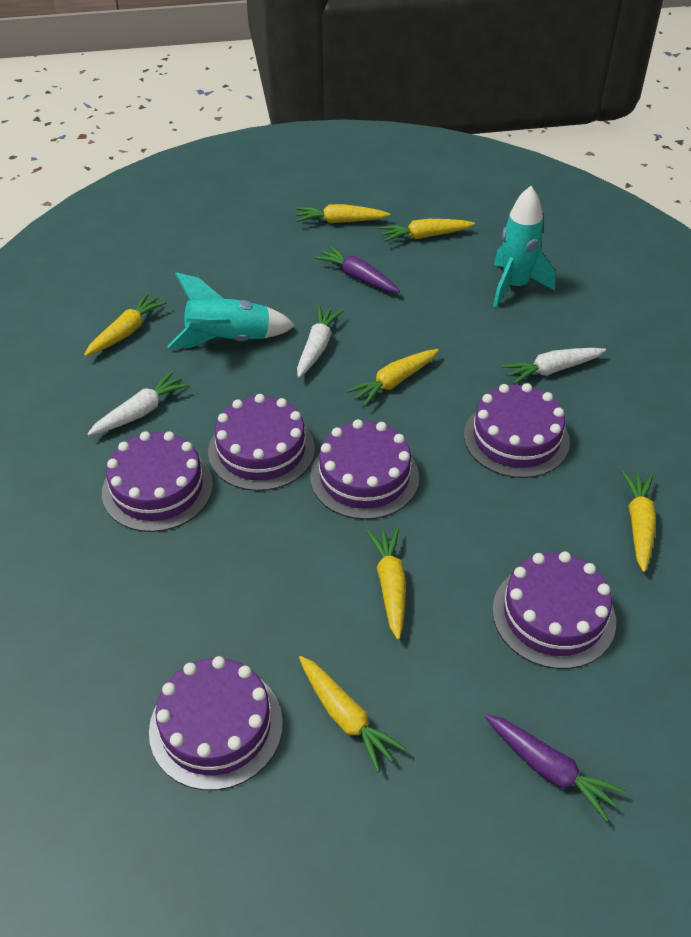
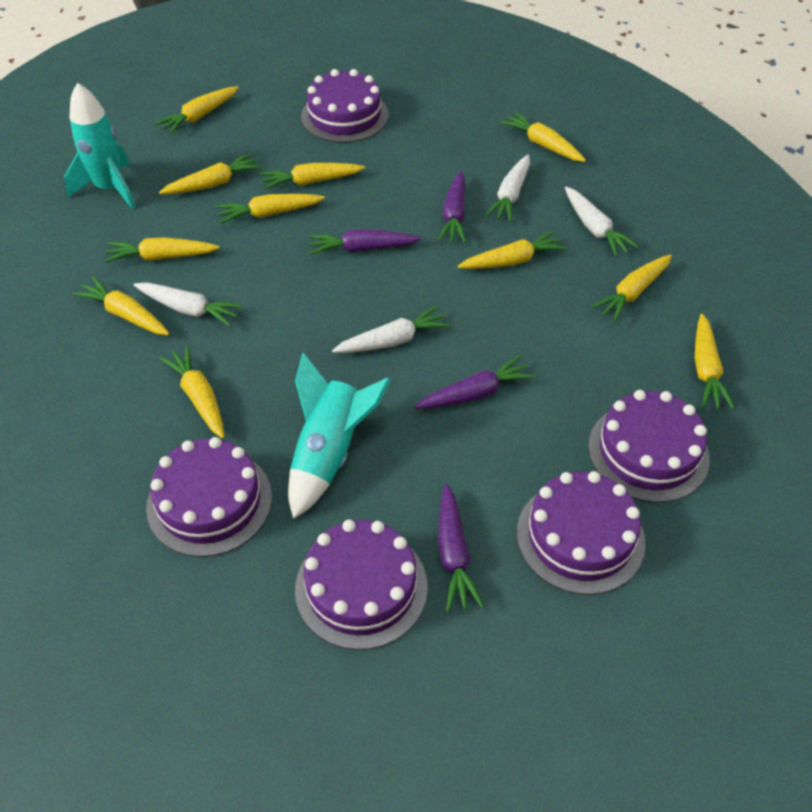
purple cake: [102,431,213,532] [149,656,283,790] [208,394,315,491] [310,419,419,520] [464,383,570,478] [492,551,616,669] = 6 -> [146,437,272,557] [295,519,428,650] [301,69,389,143] [517,471,646,595] [588,390,710,503] = 5
purple carrot: [315,246,400,293] [485,714,626,822] = 2 -> [309,229,421,255] [414,355,535,409] [438,171,466,243] [438,483,484,612] = 4
white carrot: [87,371,190,436] [297,306,343,378] [502,348,606,385] = 3 -> [134,282,244,326] [332,306,451,353] [485,155,530,222] [565,187,639,257] = 4
yellow carrot: [84,293,167,356] [296,204,390,223] [299,656,407,772] [347,349,439,406] [367,527,406,640] [380,219,475,242] [622,471,656,572] = 7 -> [72,277,170,335] [104,237,220,263] [155,86,239,135] [159,153,262,194] [159,345,224,438] [216,194,325,224] [260,163,365,190] [458,230,567,269] [500,112,586,162] [591,255,672,322] [695,314,735,409] = 11

